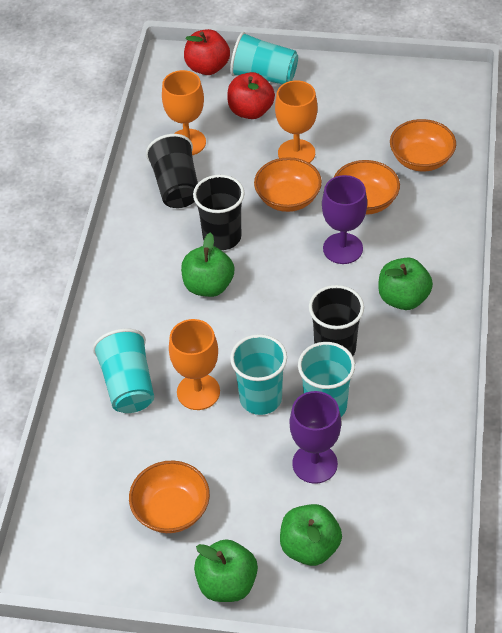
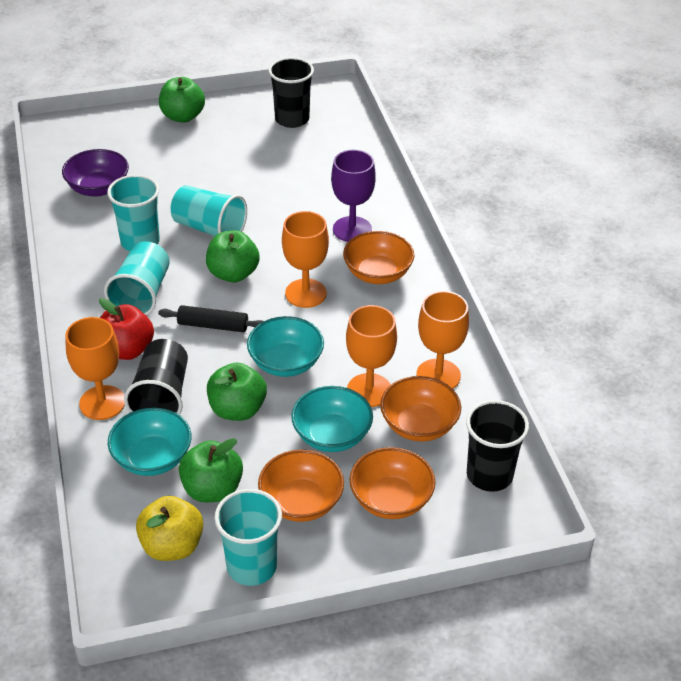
black rolling pin: none = 0 -> [158,305,264,332] = 1
orange goblet: [162,70,206,155] [169,319,220,410] [275,80,317,163] = 3 -> [65,317,125,420] [282,211,329,308] [346,305,397,407] [416,291,469,389] = 4
purple bowl: none = 0 -> [62,149,129,196] = 1
purple goblet: [290,391,341,484] [322,175,367,264] = 2 -> [331,150,376,242] = 1
red apple: [184,29,230,75] [227,72,275,119] = 2 -> [99,298,154,360] = 1
turquoise bowl: none = 0 -> [108,407,191,476] [247,316,324,377] [291,386,373,452] = 3
yellow apple: none = 0 -> [136,496,203,561] = 1

